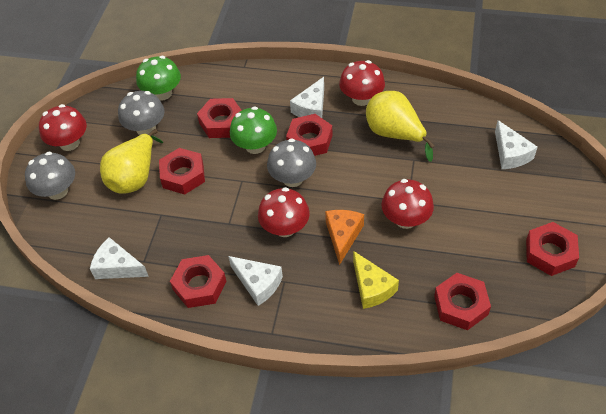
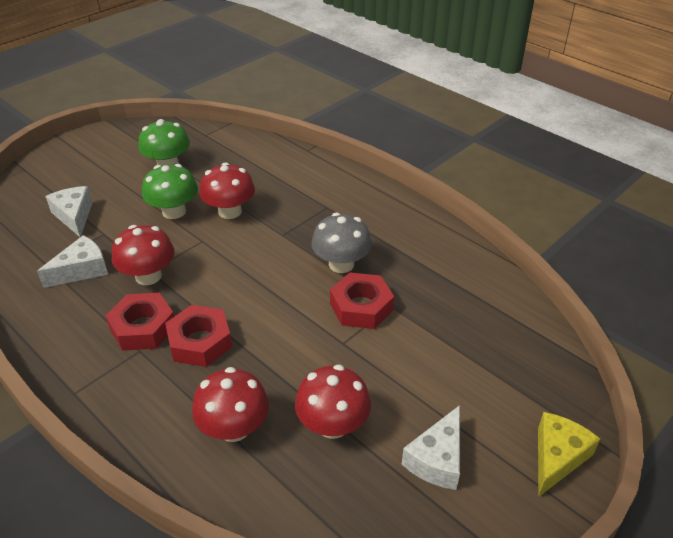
grey mushroom: [25,152,75,200] [118,91,165,135] [267,138,316,187] = 3 -> [312,213,372,273] = 1
orange cheese: [325,210,364,265] = 1 -> none = 0
red nut: [159,148,205,195] [170,255,226,308] [197,98,242,138] [286,114,332,156] [434,273,491,330] [526,222,579,276] = 6 -> [105,293,174,351] [165,305,232,367] [330,272,394,329] = 3
white cheese: [90,237,149,279] [228,256,283,306] [290,77,324,118] [495,120,537,169] = 4 -> [37,235,108,288] [45,186,93,237] [402,405,460,490] = 3
yellow pear: [100,129,163,194] [366,91,435,162] = 2 -> none = 0

